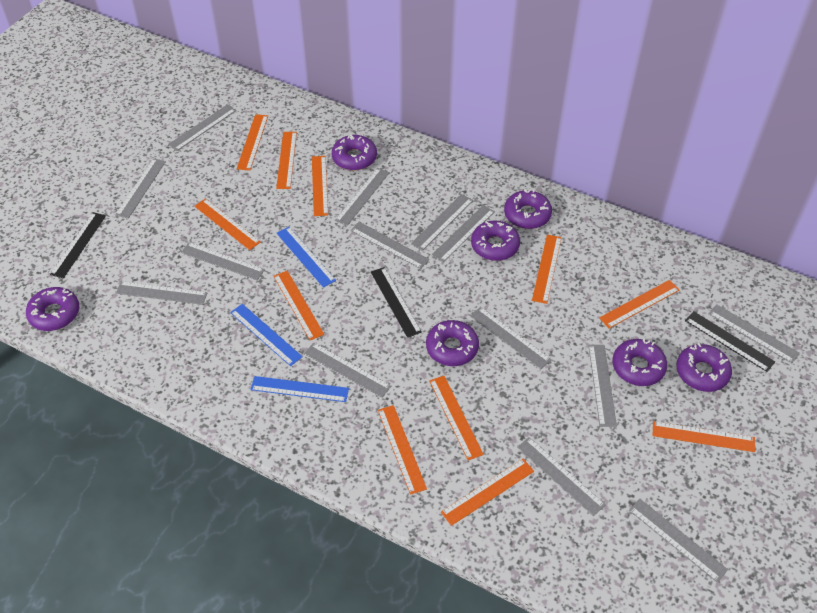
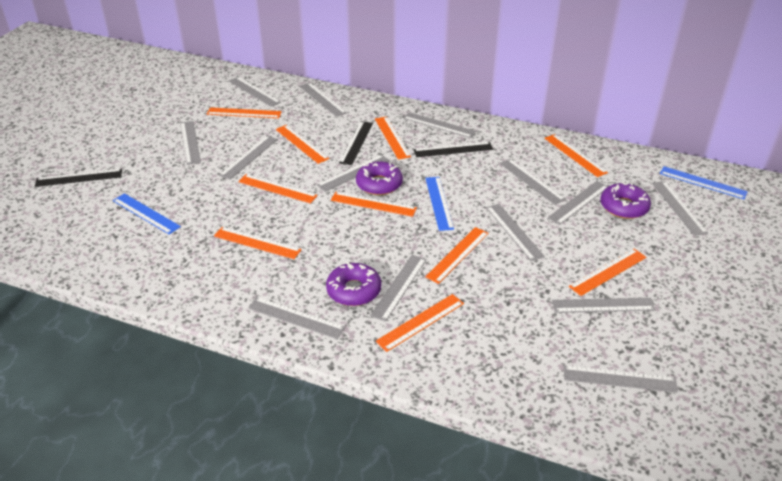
orange ruler: [194,198,261,250] [237,114,268,171] [274,271,324,340] [276,132,297,189] [312,156,328,216] [378,405,427,495] [429,376,484,460] [441,459,534,526] [532,235,562,304] [599,280,679,328] [653,421,755,452] = 11 -> [207,107,282,118] [214,227,302,259] [238,174,318,204] [276,125,329,164] [331,192,417,217] [375,117,411,160] [375,294,464,352] [425,227,488,284] [544,134,608,177] [569,249,646,296] = 10
purple donut: [26,287,79,331] [332,135,377,170] [426,320,479,366] [471,221,520,261] [504,189,552,229] [612,339,667,386] [676,343,732,392] = 7 -> [326,262,381,306] [356,161,403,195] [600,182,651,219] = 3

